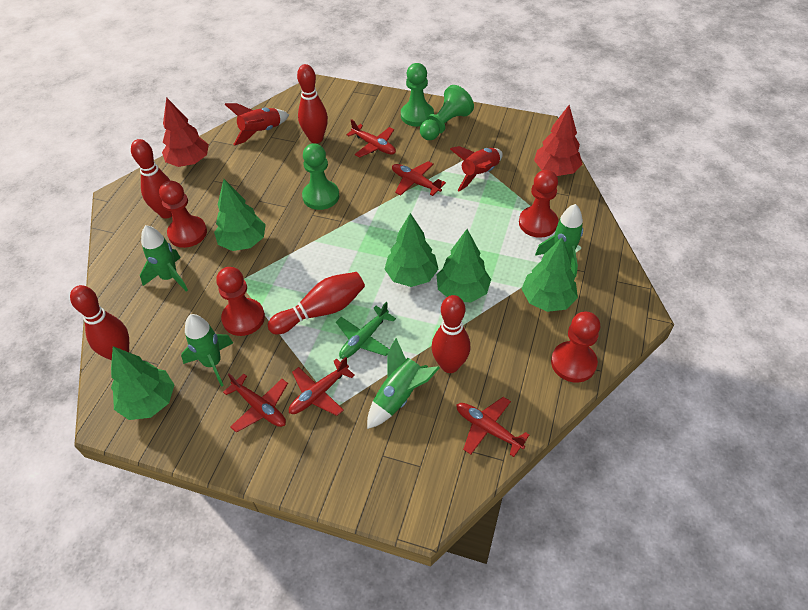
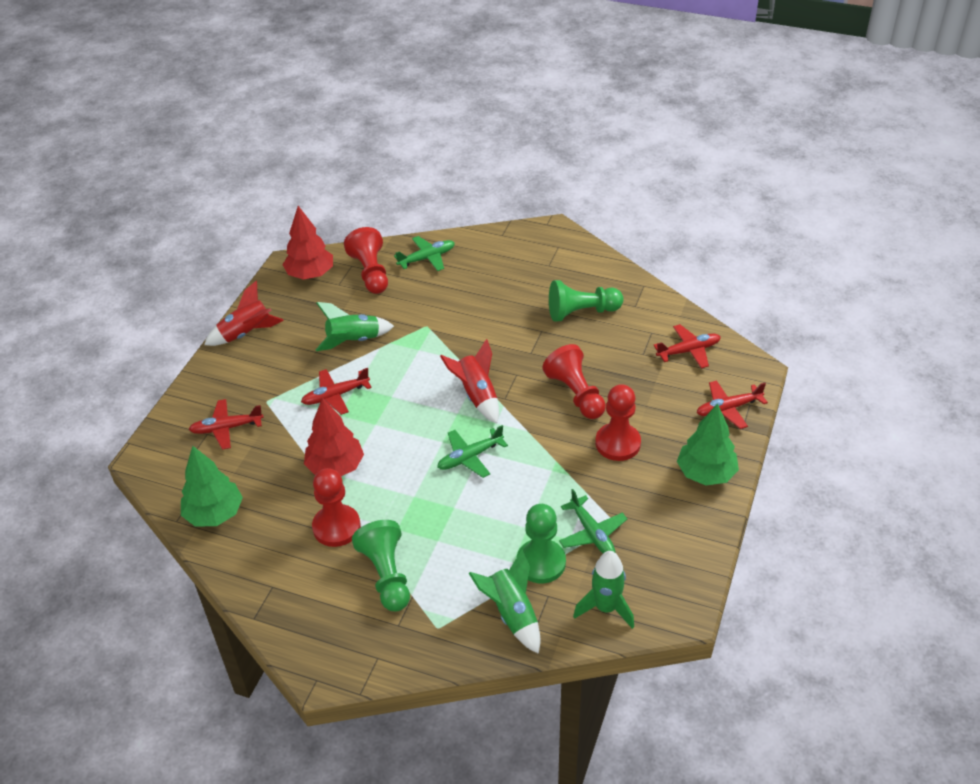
green plane: [336,302,396,359] = 1 -> [394,236,455,271] [437,425,508,478] [559,489,627,553] = 3
green rocket: [140,225,188,292] [181,314,233,387] [367,338,440,429] [535,204,583,277] = 4 -> [316,302,394,351] [469,549,541,654] [573,551,634,629] = 3
green tree: [111,346,174,420] [214,179,266,251] [385,213,438,287] [437,229,491,303] [522,238,578,312] = 5 -> [181,446,243,527] [677,403,739,485] = 2
red bowling pin: [70,285,129,361] [131,139,172,218] [268,272,365,334] [297,64,328,143] [432,295,470,373] = 5 -> none = 0
red plane: [223,373,288,433] [289,357,355,416] [346,119,396,158] [392,161,446,196] [456,397,529,457] = 5 -> [189,399,264,450] [301,368,372,415] [653,324,721,368] [697,380,768,429] = 4

